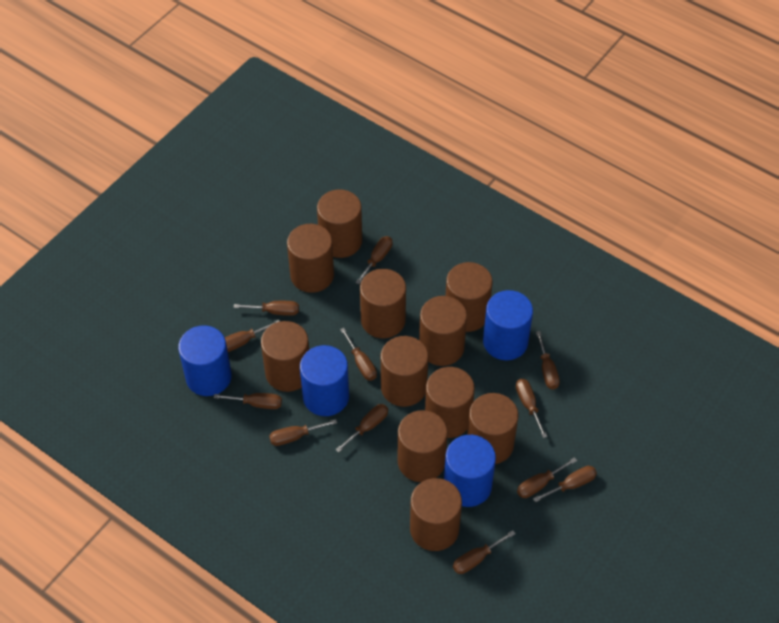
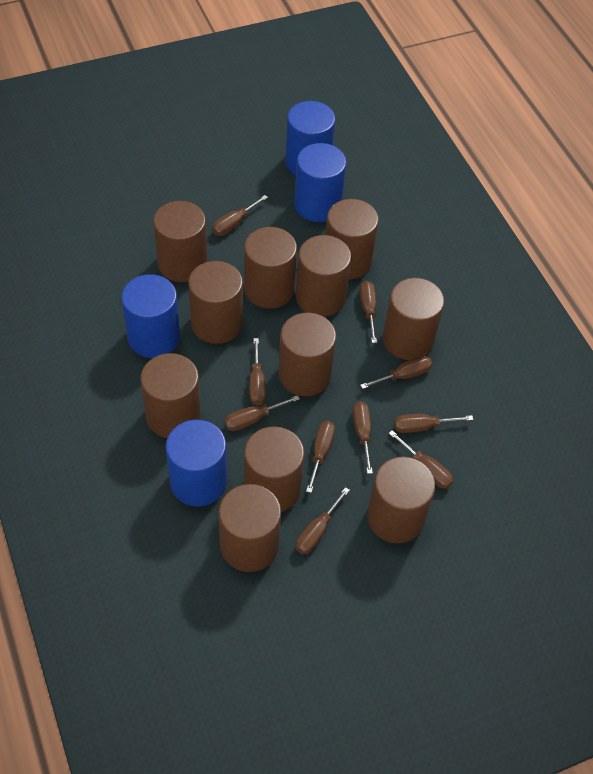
brown screwdriver: [214,393,282,409] [225,320,280,352] [234,301,299,316] [269,419,337,446] [336,404,388,452] [340,328,377,381] [355,236,392,284] [453,530,516,574] [516,379,547,438] [517,457,577,498] [533,466,597,502] [536,331,560,389] = 12 -> [212,195,268,236] [224,395,300,431] [249,338,266,406] [296,487,350,554] [306,421,335,493] [353,401,373,474] [360,281,377,343] [360,356,432,389] [389,430,453,489] [394,414,473,433] = 10

